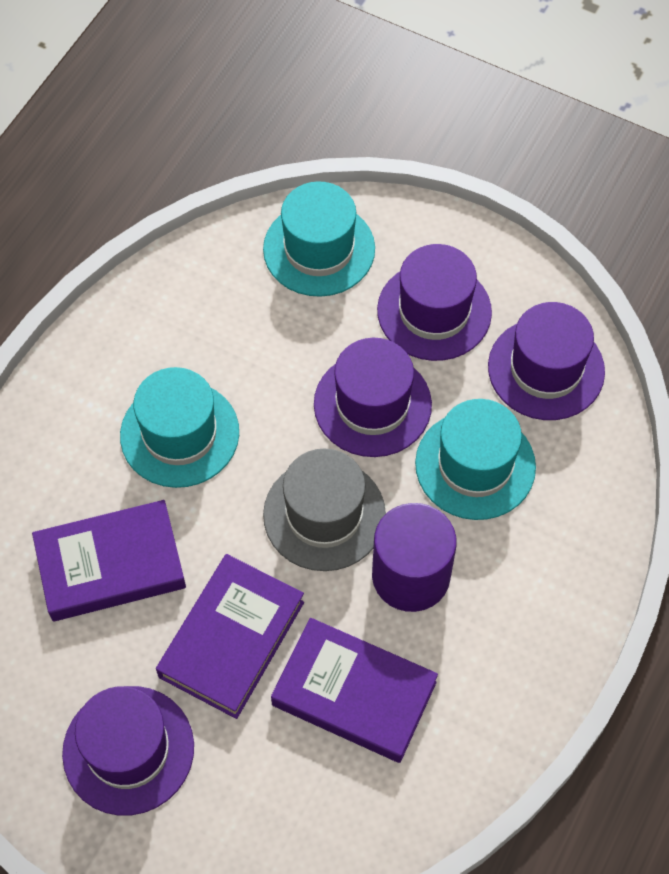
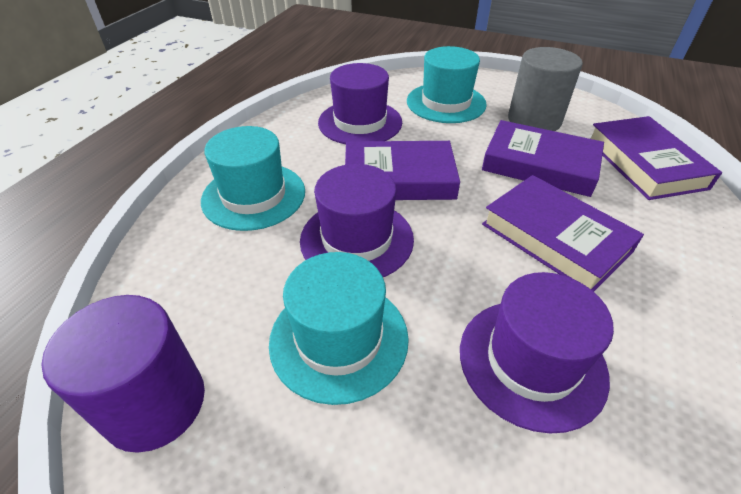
grey cylinder: none = 0 -> [508,47,583,131] = 1
grey hat: [263,449,386,571] = 1 -> none = 0
purple book: [32,500,186,622] [156,554,304,719] [271,618,438,763] = 3 -> [345,141,460,200] [482,120,604,197] [482,175,644,292] [591,116,722,200] = 4
purple hat: [62,686,194,816] [314,338,432,457] [377,244,492,361] [488,302,605,420] = 4 -> [300,164,414,277] [318,63,402,144] [460,272,614,434] = 3

